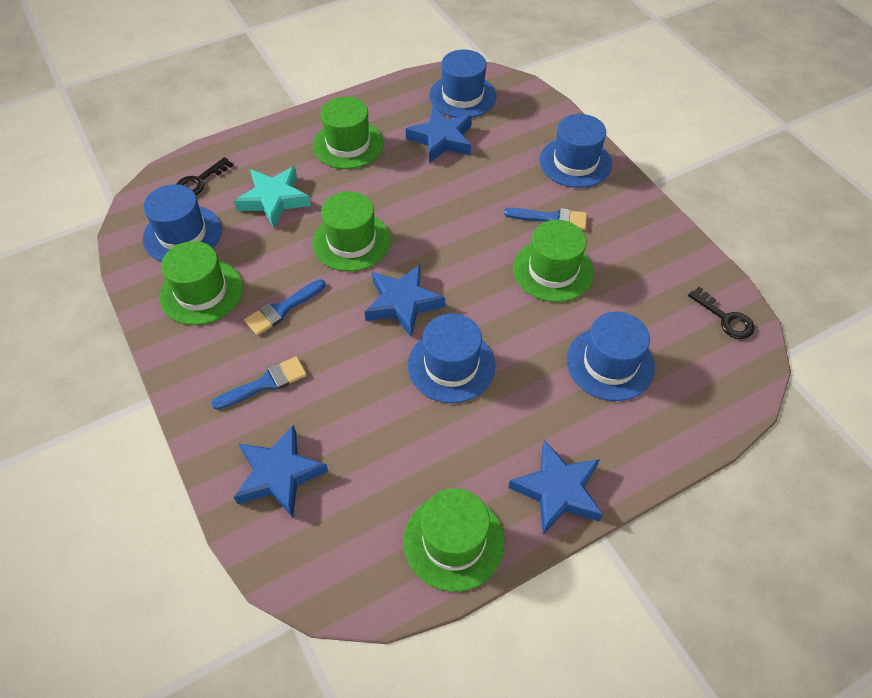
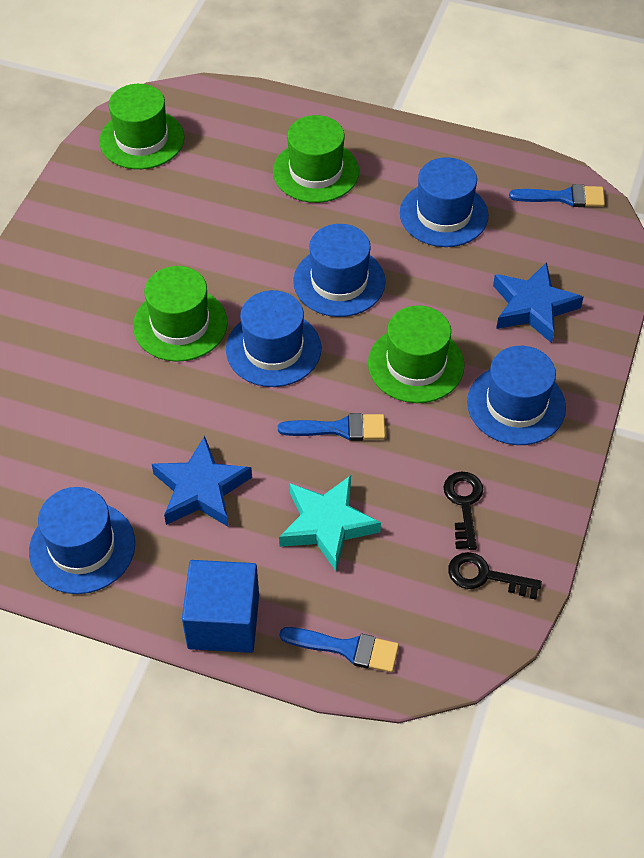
blue cube: none = 0 -> [182,560,259,653] = 1
blue star: [234,425,329,517] [364,264,445,337] [406,107,472,163] [508,440,603,535] = 4 -> [152,436,252,527] [493,262,584,343] = 2
green hat: [160,241,243,325] [312,191,391,271] [313,97,384,169] [404,488,505,592] [513,220,594,302] = 5 -> [99,84,184,169] [133,266,228,362] [273,115,359,203] [368,306,464,403] = 4

